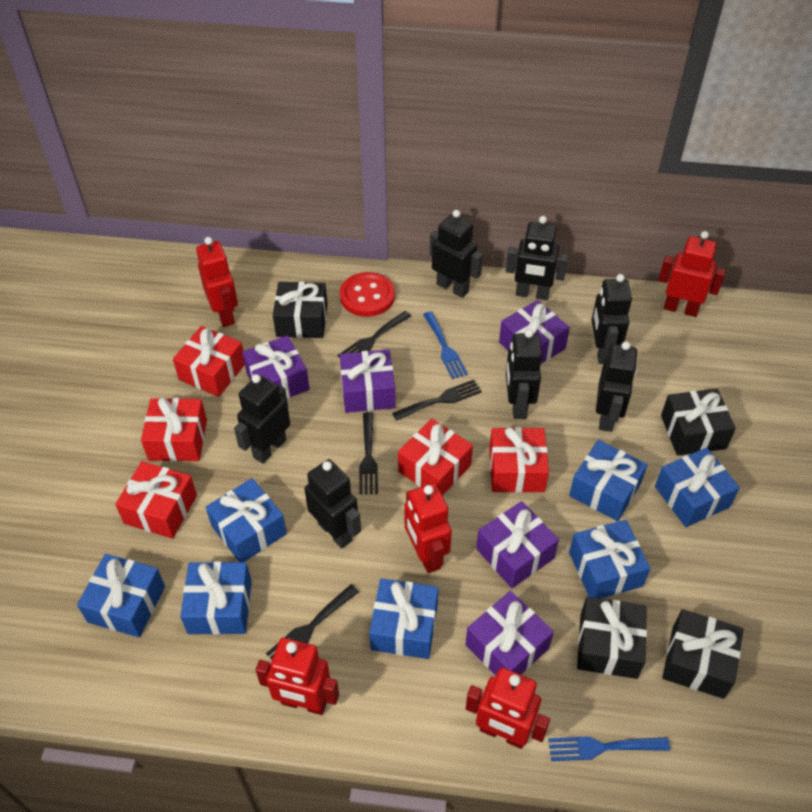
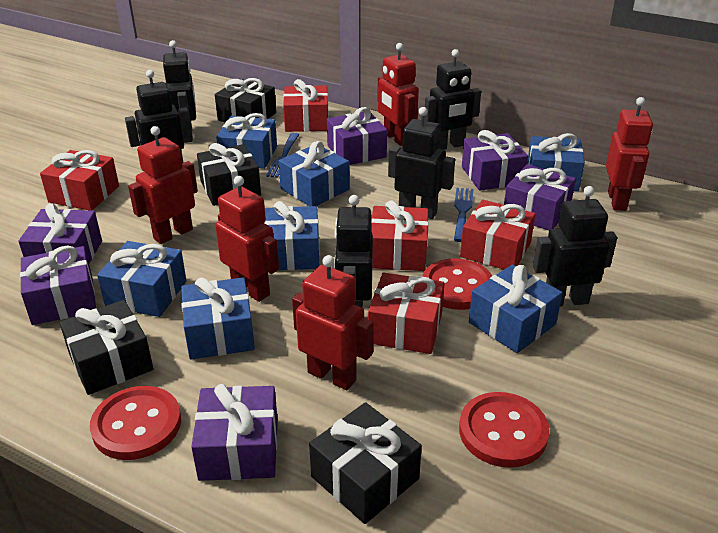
black fork: [266,584,359,660] [338,311,411,358] [359,412,378,494] [392,379,482,421] = 4 -> none = 0
black robot: [234,374,290,464] [304,459,361,549] [430,210,483,298] [506,216,568,300] [506,329,542,419] [592,274,632,364] [596,341,638,432] = 7 -> [125,70,192,163] [163,40,196,143] [334,195,373,308] [388,107,455,219] [424,49,481,150] [533,186,617,307] = 6
purple gift: [242,335,310,399] [340,350,396,413] [465,591,554,675] [476,501,559,588] [499,300,570,364] = 5 -> [18,203,102,264] [20,246,96,325] [191,384,278,481] [327,107,387,165] [462,130,528,191] [504,164,576,231] = 6
red button: [340,272,395,317] = 1 -> [90,386,181,460] [422,258,492,310] [459,392,550,468] = 3

